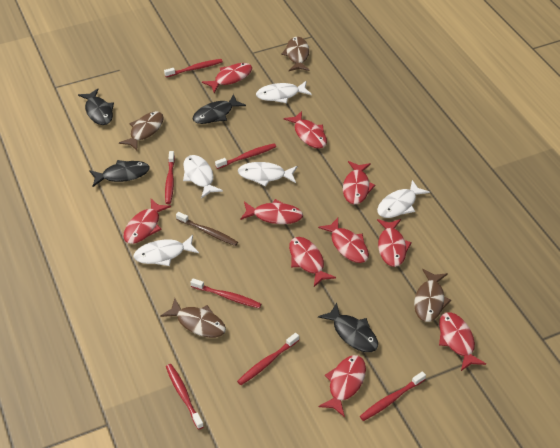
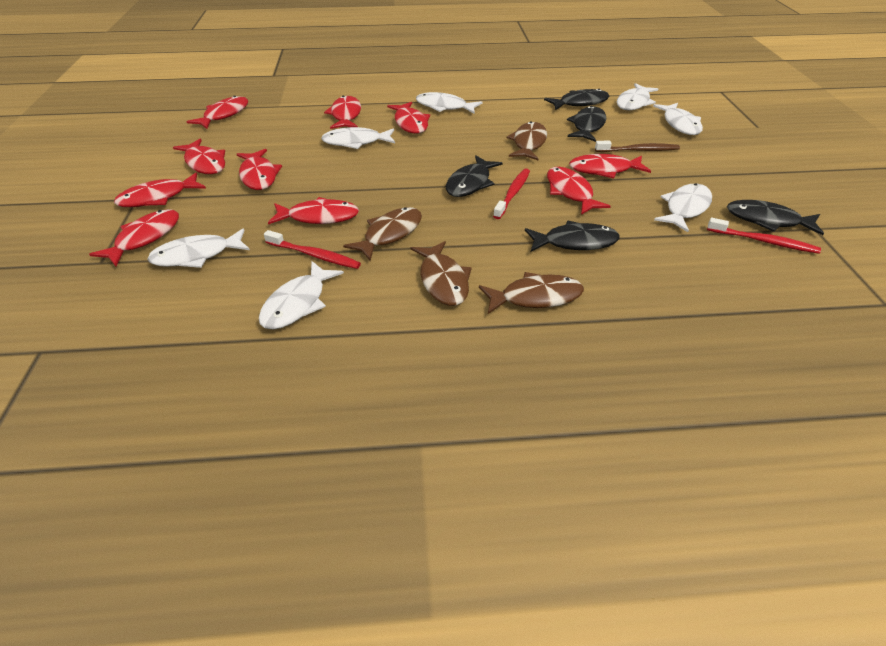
black fish: [78,89,114,125] [89,160,150,187] [193,94,246,124] [318,303,378,352] = 4 -> [446,156,502,197] [525,221,620,252] [544,89,609,110] [567,106,606,142] [727,200,824,235] = 5
red toothbrush: [164,59,223,77] [165,151,175,204] [166,364,204,430] [191,278,261,309] [215,143,276,169] [237,333,299,385] [360,371,426,421] = 7 -> [264,230,361,269] [493,169,530,219] [707,218,821,254] = 3
white fish: [134,235,199,266] [183,155,223,199] [238,162,297,186] [256,81,312,103] [377,180,430,218] = 5 -> [148,228,250,268] [259,261,344,330] [321,127,395,149] [416,92,482,114] [617,83,658,110] [653,103,703,135] [654,183,712,232] = 7

